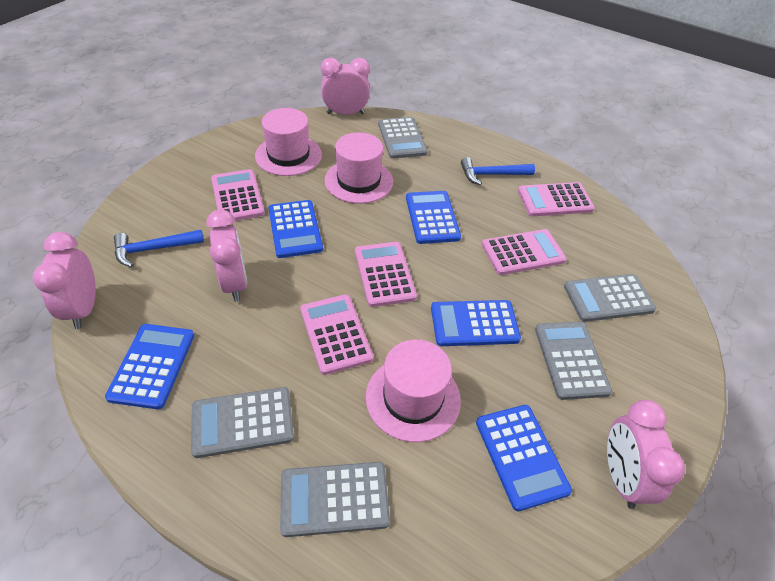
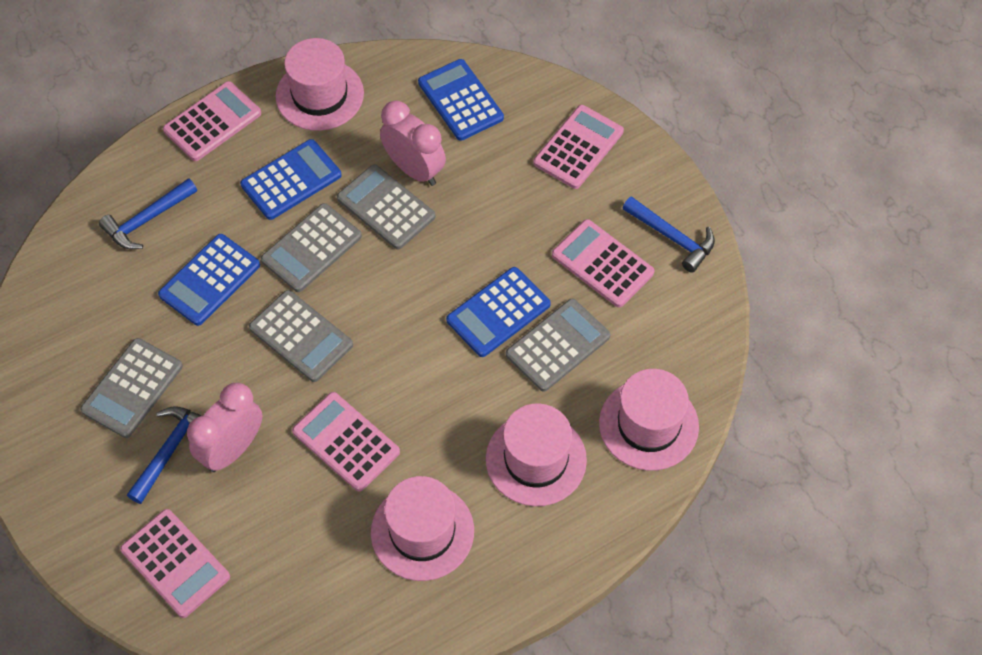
blue calculator: [105,324,194,409] [268,200,323,258] [406,191,461,244] [431,300,521,346] [476,405,572,511] = 5 -> [158,234,260,326] [240,139,342,220] [418,59,504,141] [446,267,551,357] = 4
blue hammer: [114,230,204,267] [461,157,535,185] = 2 -> [99,178,197,249] [127,406,202,504] [623,196,715,273] = 3
pink clock: [33,232,96,329] [207,210,247,302] [321,58,370,115] [607,400,685,509] = 4 -> [187,383,262,472] [380,101,446,186] = 2
pink hat: [255,108,322,176] [324,132,393,204] [366,340,461,442] = 3 -> [276,38,364,131] [371,476,474,581] [486,403,587,506] [599,369,699,470] = 4

